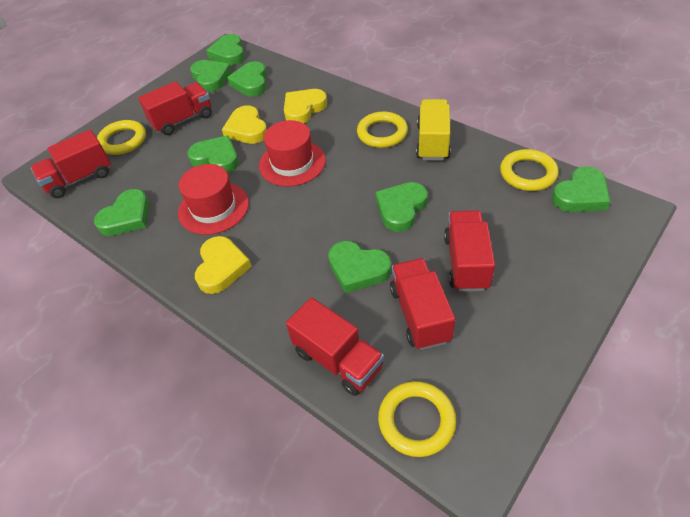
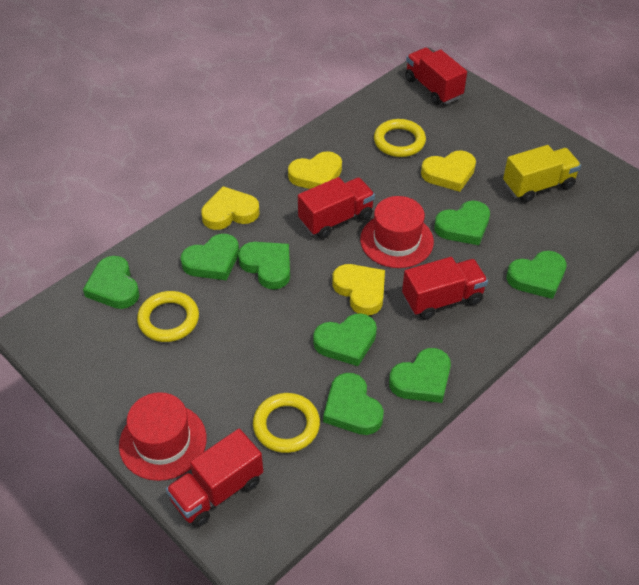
red truck: [31,129,111,198] [138,81,212,135] [286,298,384,396] [390,258,455,350] [444,210,495,292] = 5 -> [166,429,263,527] [298,177,375,239] [402,257,488,320] [405,48,467,105] = 4
yellow heart: [195,236,252,294] [222,105,267,144] [284,89,327,123] = 3 -> [201,186,260,230] [288,151,342,189] [332,264,385,315] [421,150,476,192] = 4
yellow ring: [97,120,146,155] [357,112,408,148] [378,381,456,457] [500,149,559,191] = 4 -> [137,291,199,342] [253,393,320,453] [374,119,426,157] = 3

